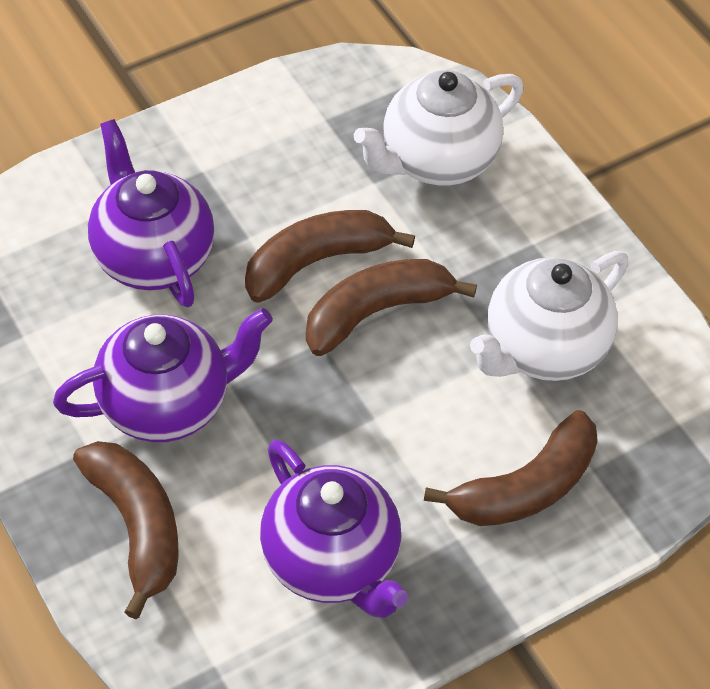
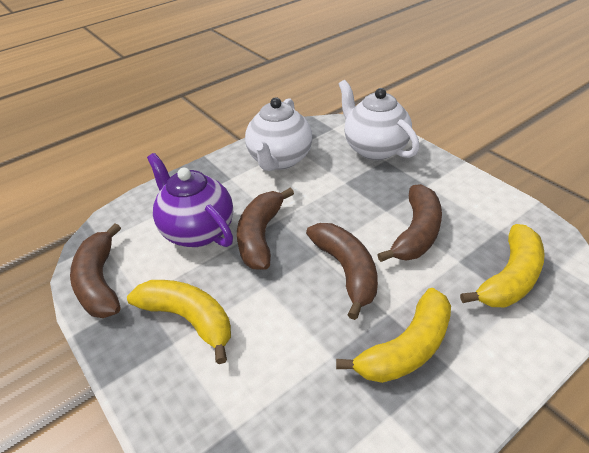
purple teapot: [53,308,273,442] [88,119,214,307] [260,440,408,618] = 3 -> [147,153,233,247] = 1
yellow banana: none = 0 -> [127,280,231,364] [336,288,451,383] [460,224,545,307] = 3

